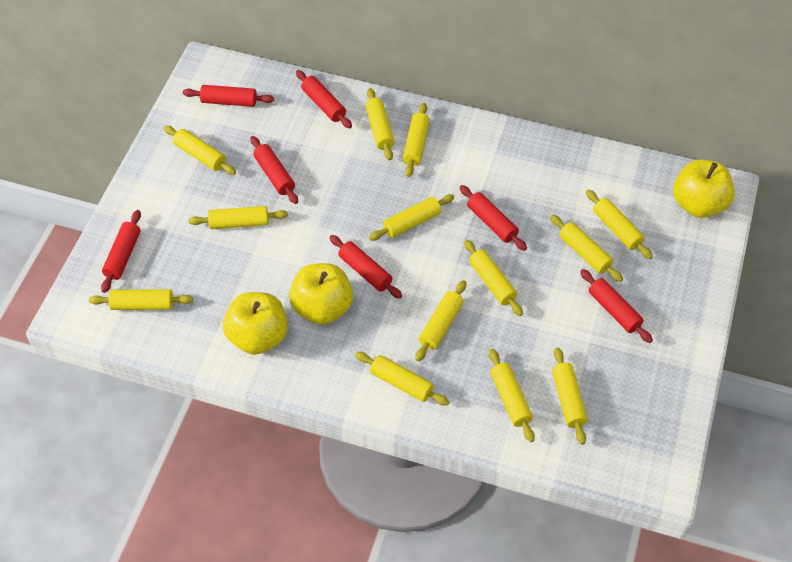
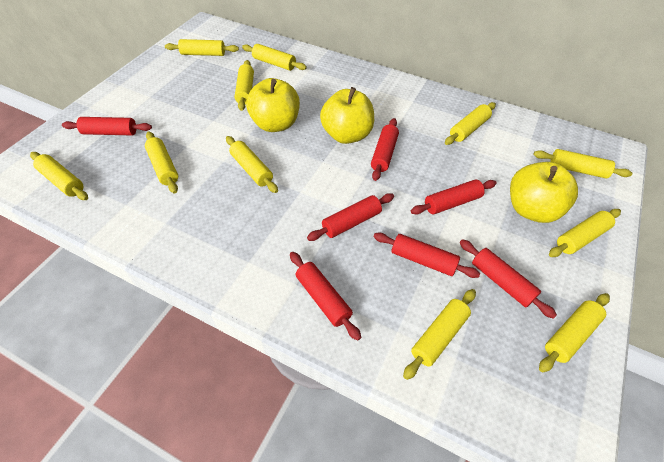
yellow rolling pin: [89,289,193,310] [164,126,236,175] [188,206,288,229] [355,352,449,406] [365,88,395,161] [369,194,455,240] [403,103,430,177] [415,280,466,362] [464,240,523,316] [489,349,535,442] [550,215,623,282] [552,347,588,445] [586,190,653,259] = 13 -> [30,152,88,200] [145,132,178,194] [165,39,239,56] [226,136,278,193] [235,60,254,111] [242,44,307,71] [403,289,476,380] [445,102,496,145] [533,149,632,179] [539,293,610,372] [549,209,621,257] = 11

